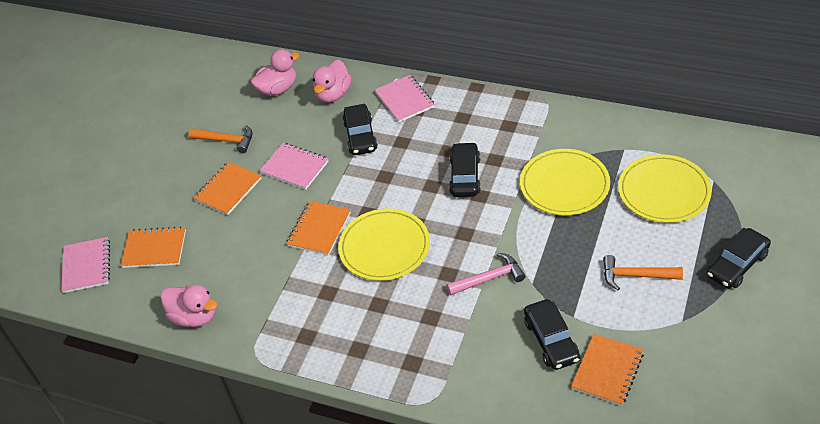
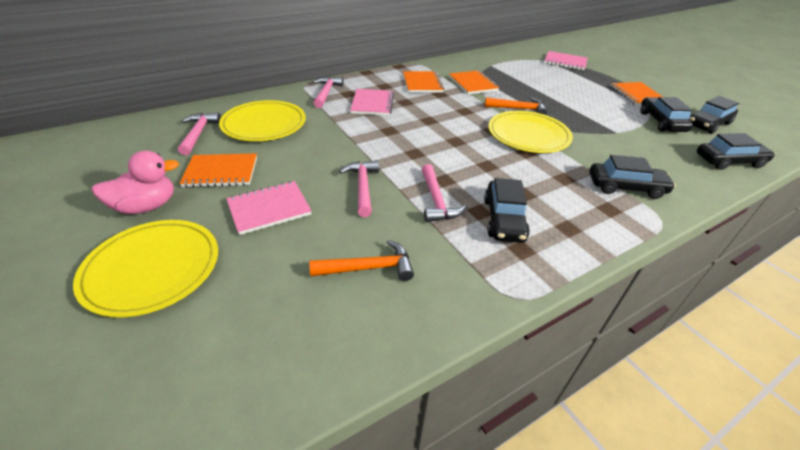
black car: [343,104,378,155] [449,142,481,197] [524,299,580,370] [707,228,771,289] = 4 -> [484,178,530,243] [589,155,676,199] [640,97,693,132] [689,96,739,134] [697,133,775,170] = 5
pink duck: [161,285,218,327] [251,49,300,96] [313,59,351,103] = 3 -> [92,151,179,214] = 1
pink hammer: [447,253,526,295] = 1 -> [178,113,221,155] [313,76,344,108] [339,160,379,217] [422,164,466,222] = 4

